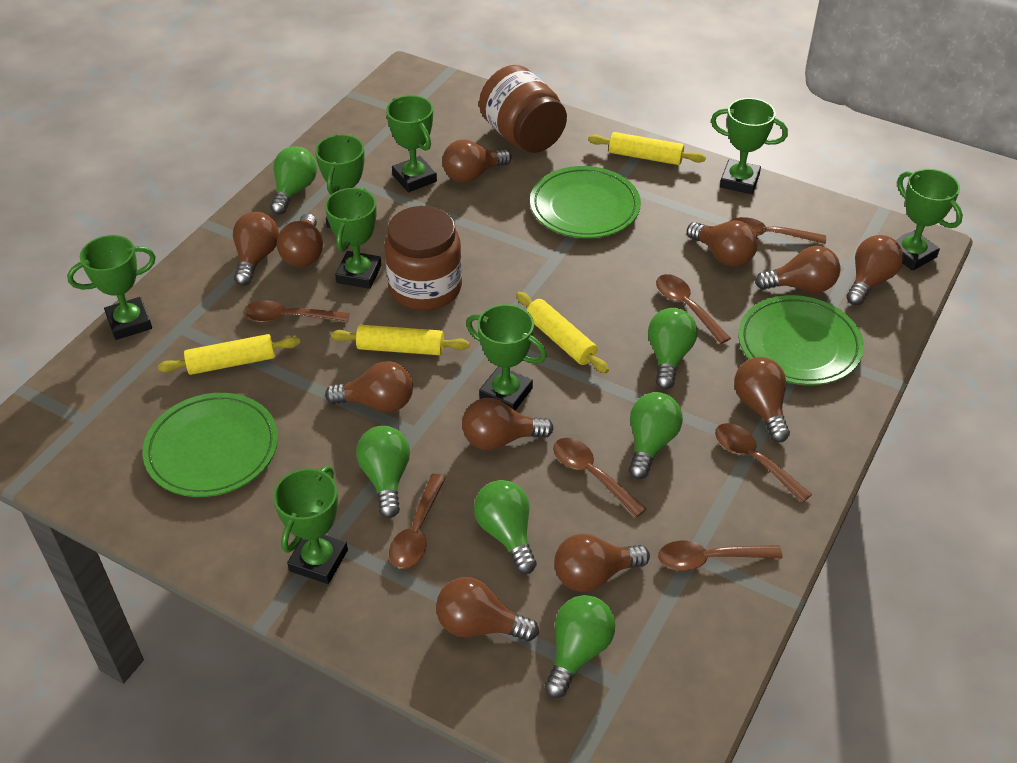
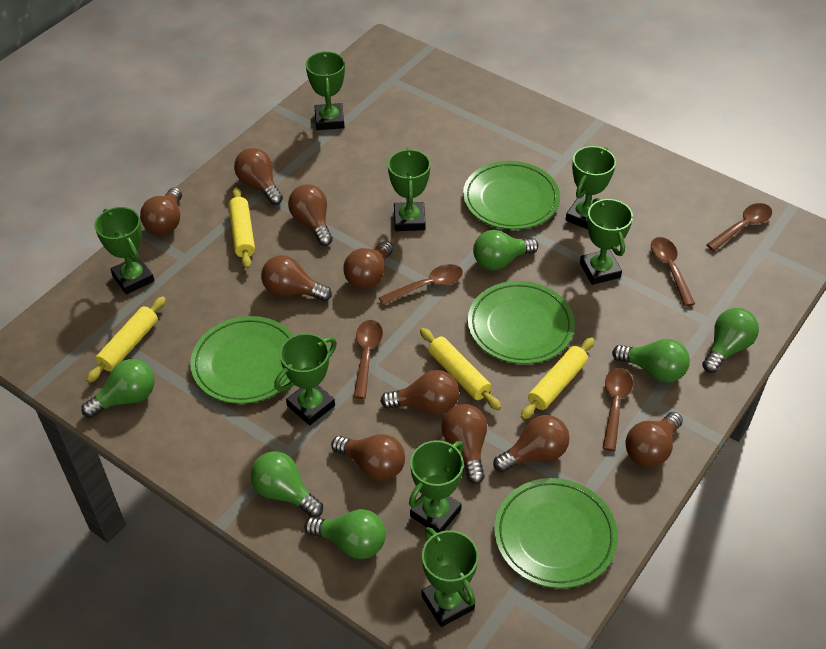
brown jar: [384,206,462,310] [479,65,567,153] = 2 -> none = 0
brown light bulb: [233,212,279,286] [277,214,323,267] [325,361,413,413] [436,577,539,641] [442,139,512,183] [462,398,554,450] [554,534,650,592] [687,220,758,267] [734,357,790,442] [755,246,841,292] [846,235,903,305] = 11 -> [140,187,182,235] [234,148,283,205] [261,255,332,301] [288,184,333,246] [331,434,405,481] [343,241,393,289] [380,370,459,415] [441,404,487,484] [493,415,570,473] [626,412,683,467] = 10
brown spoon: [243,300,349,323] [389,474,446,569] [553,438,647,517] [656,274,731,344] [658,541,783,571] [715,423,812,503] [730,217,826,244] = 7 -> [353,320,383,399] [378,264,463,305] [603,368,633,451] [651,237,695,306] [706,203,772,251] = 5
green plate: [142,393,278,497] [530,166,641,238] [738,295,864,385] = 3 -> [190,316,294,404] [463,161,560,230] [468,281,575,364] [494,478,618,589] = 4

